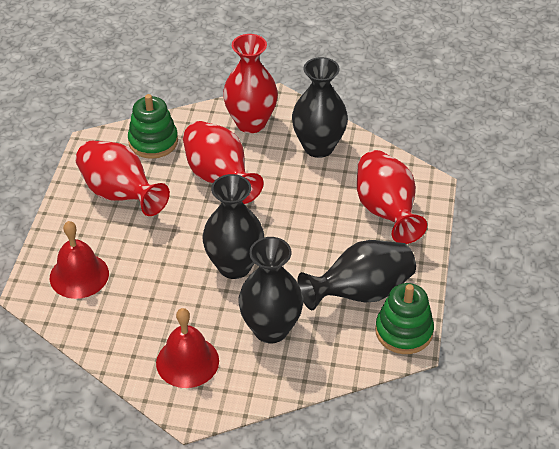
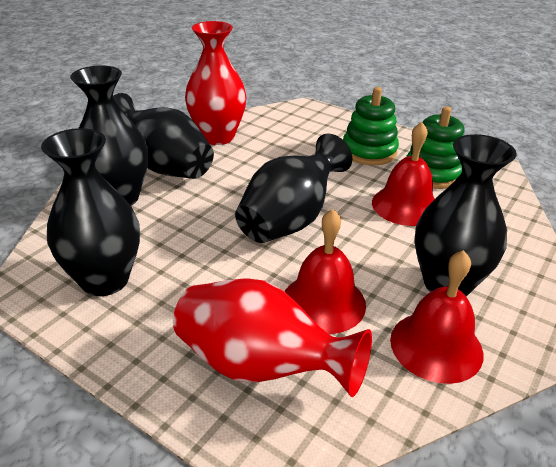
black vase: [202,174,264,279] [238,237,303,343] [292,57,348,158] [297,240,416,310] = 4 -> [41,128,140,296] [70,65,148,206] [113,93,214,179] [235,133,352,243] [415,134,517,296] = 5
red bell: [50,221,109,299] [156,308,219,388] = 2 -> [284,209,366,334] [372,122,435,226] [390,250,483,384] = 3
red vase: [75,141,170,216] [183,121,264,204] [223,34,278,133] [357,150,427,244] = 4 -> [173,278,372,397] [185,21,247,145] = 2

